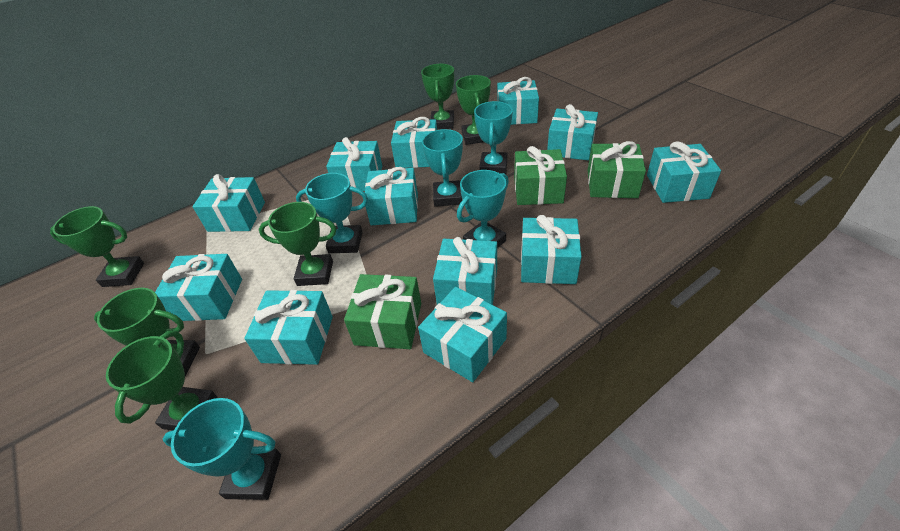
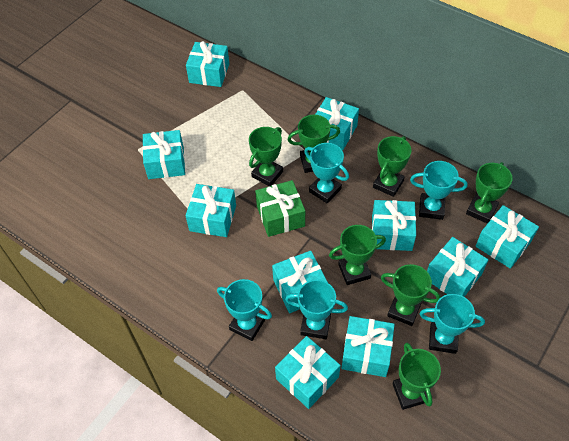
green gift: [344,274,421,349] [514,146,567,205] [588,141,646,198] = 3 -> [255,180,305,237] = 1
green trophy: [50,206,144,287] [94,288,200,376] [106,330,218,430] [259,202,337,286] [421,64,454,129] [456,75,491,145] = 6 -> [249,127,283,186] [288,115,340,173] [329,225,386,285] [373,136,411,197] [381,264,441,326] [392,343,441,410] [466,162,513,224] = 7
turquoise gift: [155,254,242,321] [193,174,265,232] [244,290,333,365] [326,137,382,192] [365,167,418,225] [391,117,437,168] [418,287,507,382] [433,237,497,305] [497,77,539,125] [521,215,582,284] [547,104,598,160] [647,141,721,203] = 12 -> [142,130,185,179] [185,184,236,237] [186,41,229,87] [272,251,328,313] [275,336,341,409] [315,97,359,150] [341,316,395,377] [372,200,416,251] [427,237,488,297] [476,205,539,269] = 10

